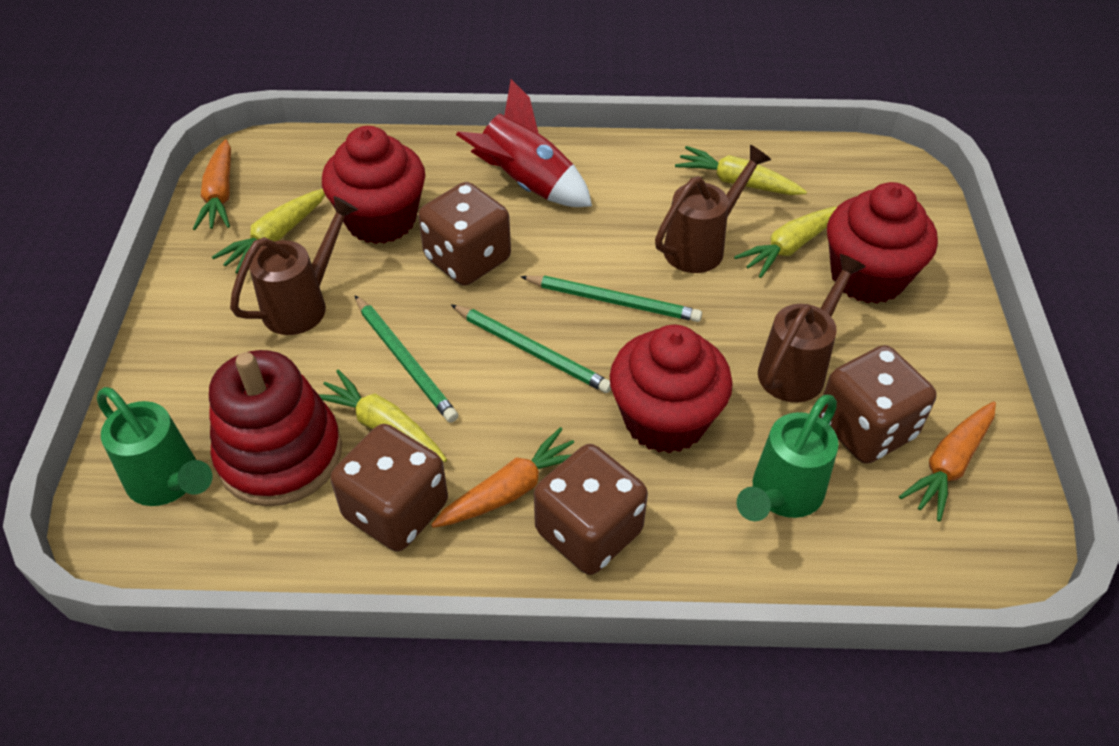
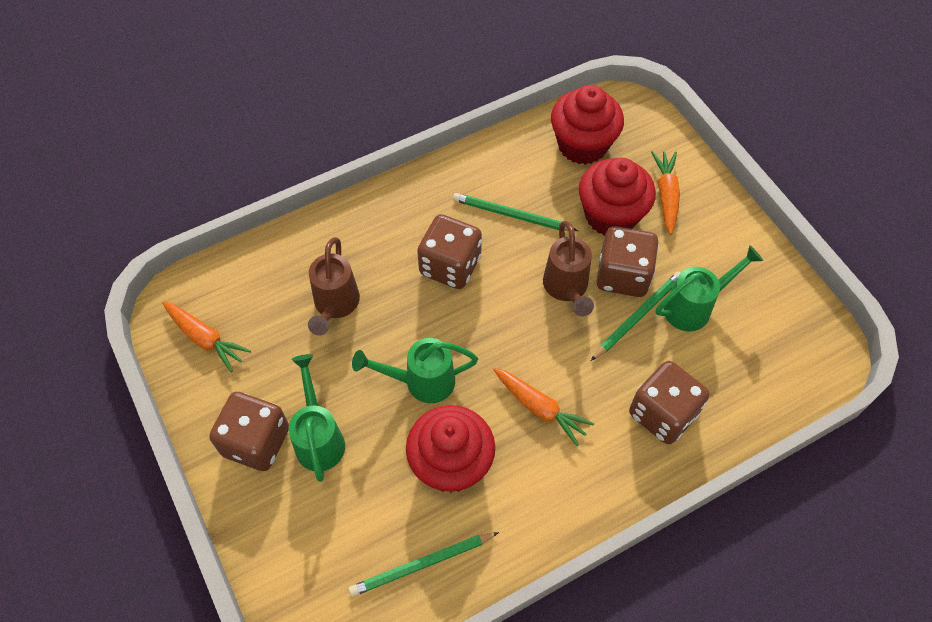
brown watering can: [230,196,358,335] [655,145,771,273] [758,254,866,402] = 3 -> [308,237,360,336] [543,221,594,317] = 2
green watering can: [97,387,212,506] [737,395,839,521] = 2 -> [289,354,345,482] [352,338,478,403] [656,245,763,332] = 3
red rocket: [456,79,592,207] = 1 -> none = 0
red stacking toy: [209,350,342,506] = 1 -> none = 0
yellow carrot: [212,189,325,274] [318,370,447,462] [675,146,807,195] [734,206,838,278] = 4 -> none = 0

